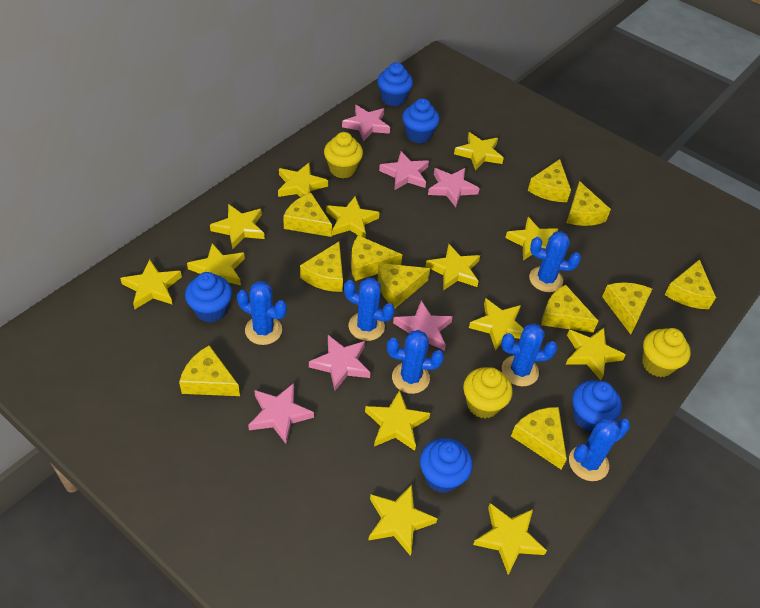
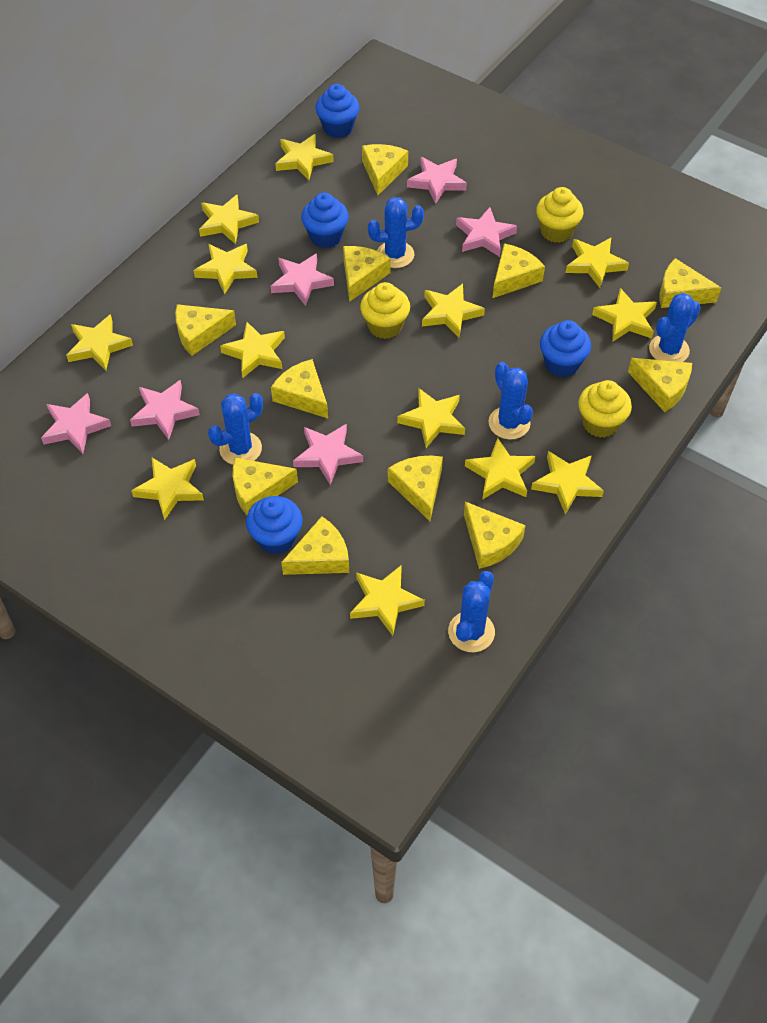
blue cactus: [237,281,287,345] [344,278,395,341] [387,330,444,394] [501,323,557,386] [529,231,581,292] [569,418,630,481] = 6 -> [208,393,263,465] [368,197,424,268] [448,571,495,652] [488,362,533,440] [649,293,701,362] = 5
blue cupcake: [185,272,232,323] [377,62,413,106] [402,98,440,143] [420,438,473,493] [572,380,622,432] = 5 -> [246,496,303,554] [301,192,349,248] [315,84,359,138] [540,320,591,377] = 4

